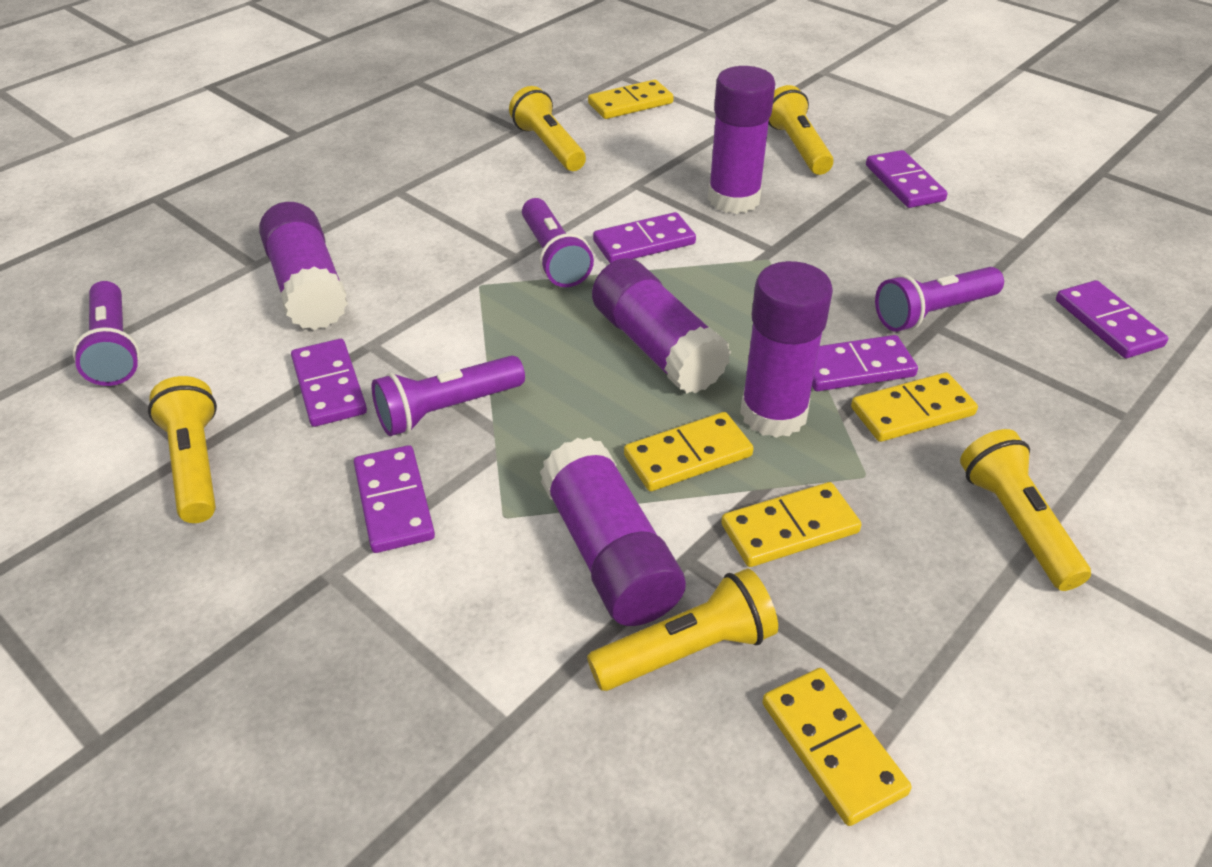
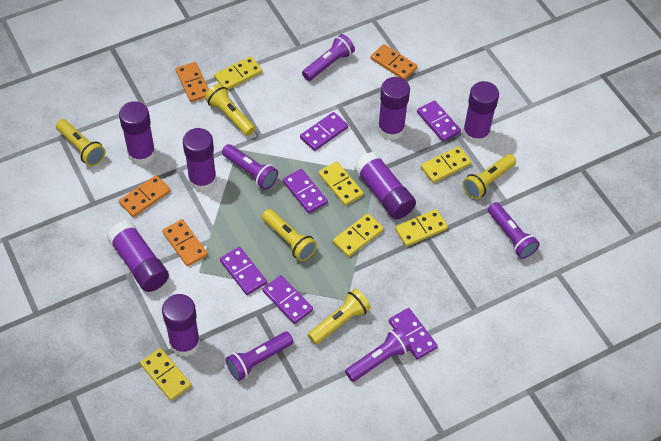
orange domino: none = 0 -> [119,175,171,217] [162,219,208,266] [175,62,209,102] [371,44,417,80] = 4
purple flashlight: [73,281,140,386] [372,355,525,436] [522,198,594,287] [875,267,1004,332] = 4 -> [222,144,278,190] [226,332,293,381] [302,34,355,81] [345,327,412,382] [488,202,540,259] = 5
purple glue stick: [259,202,348,330] [540,437,686,626] [592,258,731,394] [708,66,775,214] [740,261,833,438] = 5 -> [107,221,169,292] [119,101,156,165] [162,294,200,357] [183,128,217,192] [354,152,416,219] [378,77,410,140] [462,81,499,145] = 7
yellow domino: [588,80,674,119] [624,412,754,491] [721,482,862,567] [762,668,912,826] [851,372,978,442] = 5 -> [140,348,192,401] [214,56,263,90] [318,161,364,206] [333,213,384,257] [395,209,448,247] [421,146,471,183] = 6

